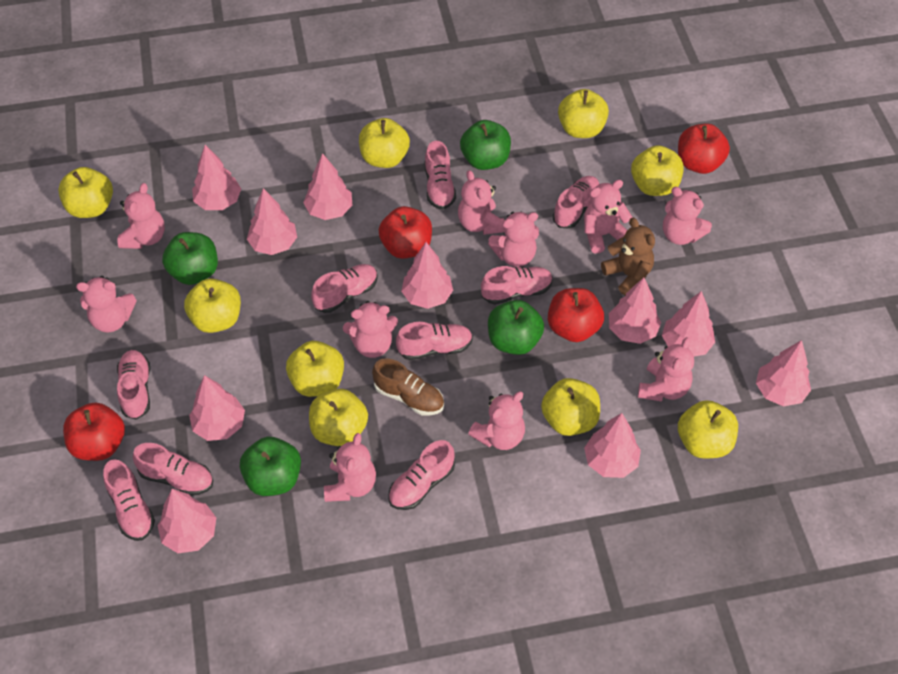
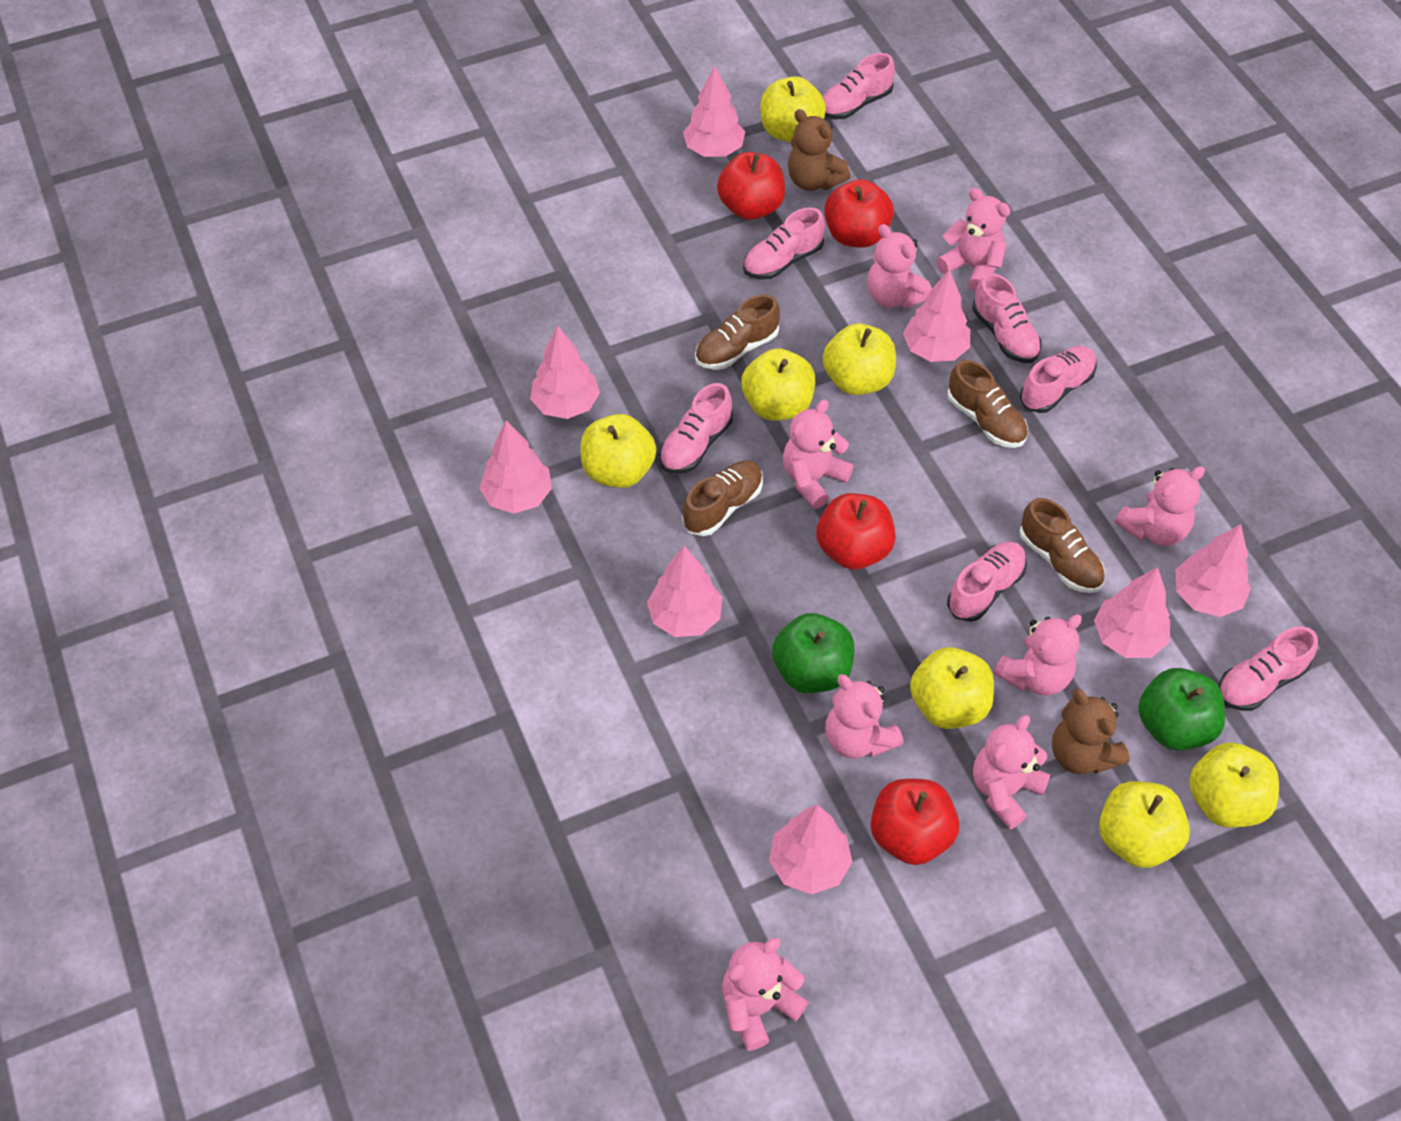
brown shoe: [372,358,444,416] = 1 -> [682,461,763,536] [695,294,780,370] [947,360,1028,448] [1019,498,1105,593] = 4
brown teddy bear: [601,218,655,296] = 1 -> [788,109,850,191] [1052,689,1130,774] = 2
green apple: [162,232,218,285] [240,437,301,496] [460,120,511,170] [488,300,544,355] = 4 -> [772,613,854,693] [1138,668,1225,751] = 2
pink shoe: [103,459,155,541] [117,350,150,420] [133,443,213,496] [311,264,378,313] [388,440,455,510] [396,322,473,360] [424,141,456,210] [481,266,553,305] [553,176,599,229] = 9 -> [659,383,733,474] [743,207,825,280] [823,53,895,119] [947,542,1027,622] [972,273,1042,363] [1020,346,1097,413] [1218,626,1318,711] = 7
pink teddy bear: [76,276,137,332] [118,183,165,249] [324,433,376,502] [343,301,398,358] [458,170,505,235] [468,392,525,450] [488,211,539,267] [584,180,632,254] [638,337,694,402] [663,187,712,245] = 10 -> [722,938,809,1051] [783,399,854,509] [825,674,904,759] [867,224,932,308] [936,188,1011,291] [973,715,1051,829] [993,615,1082,695] [1115,466,1205,546] = 8
pink tree: [158,489,216,553] [189,375,245,441] [192,145,241,210] [247,188,297,255] [303,153,352,220] [401,242,453,309] [584,413,641,478] [609,277,661,344] [662,291,715,357] [756,340,811,407] = 10 -> [479,420,552,514] [530,326,600,419] [647,546,722,637] [683,66,745,157] [769,804,852,894] [903,269,970,362] [1094,567,1170,658] [1176,524,1251,617] = 8
yellow apple: [58,167,113,218] [184,278,241,333] [286,341,344,397] [309,389,368,446] [359,118,410,168] [541,378,600,436] [558,89,609,138] [631,145,684,196] [678,400,738,459] = 9 -> [580,414,656,488] [741,348,815,421] [761,76,826,142] [823,323,896,395] [910,647,994,729] [1099,781,1190,868] [1189,742,1279,828] = 7

